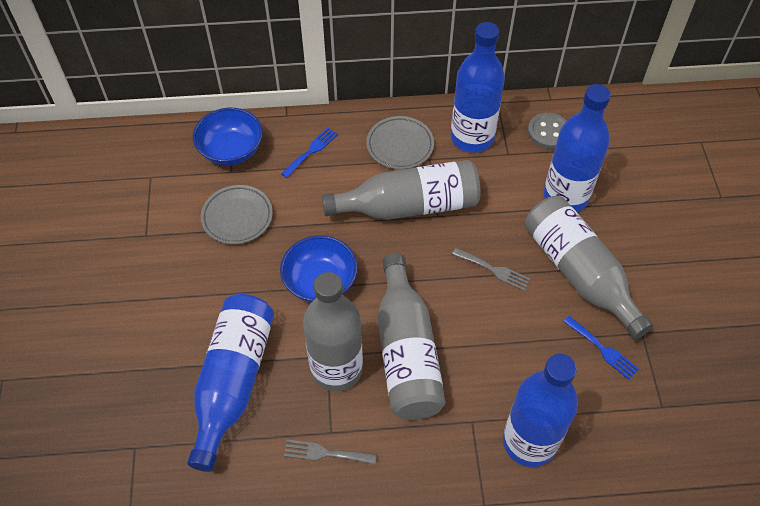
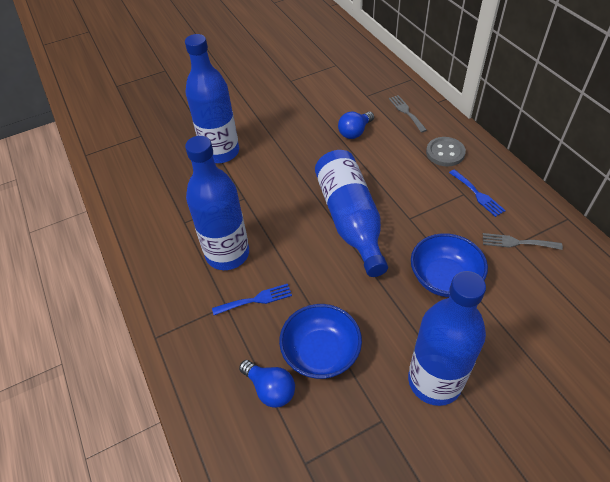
blue light bulb: none = 0 -> [239,360,295,408] [338,112,374,139] = 2
grey bottle: [303,272,363,392] [322,160,481,220] [378,253,446,420] [525,196,653,339] = 4 -> none = 0
grey plate: [201,185,273,245] [366,116,434,169] = 2 -> none = 0

